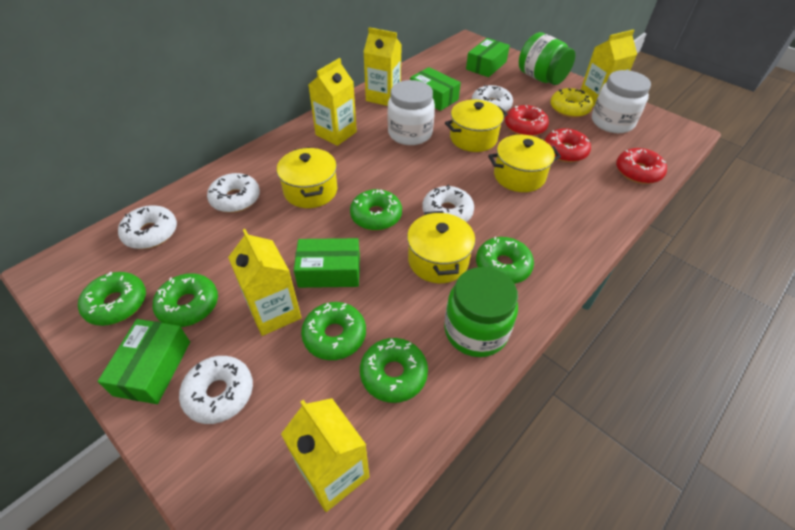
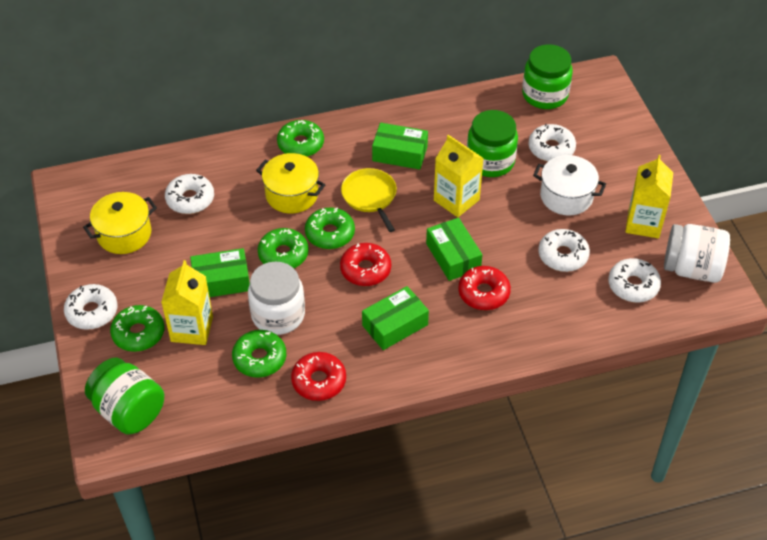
green donut: [78,272,146,326] [153,273,218,327] [301,302,366,360] [350,189,402,231] [360,338,428,403] [476,237,534,284] = 6 -> [110,305,164,352] [232,330,286,378] [257,228,309,268] [277,120,324,157] [305,207,355,249] = 5
green jar: [444,267,518,357] [519,32,575,85] = 2 -> [85,357,164,434] [467,110,518,177] [522,44,573,109] = 3
white pot: none = 0 -> [533,155,606,216] = 1
yellow carton: [228,229,301,336] [281,398,369,512] [308,58,357,146] [364,27,402,106] [581,30,637,107] = 5 -> [161,260,213,345] [434,135,484,217] [625,155,673,238] = 3
yellow donut: [550,88,593,118] = 1 -> none = 0
yellow pan: none = 0 -> [341,168,397,232] = 1
yellow pot: [277,147,337,208] [407,211,475,283] [445,100,508,152] [488,135,561,192] = 4 -> [83,192,157,254] [256,153,325,213] = 2

